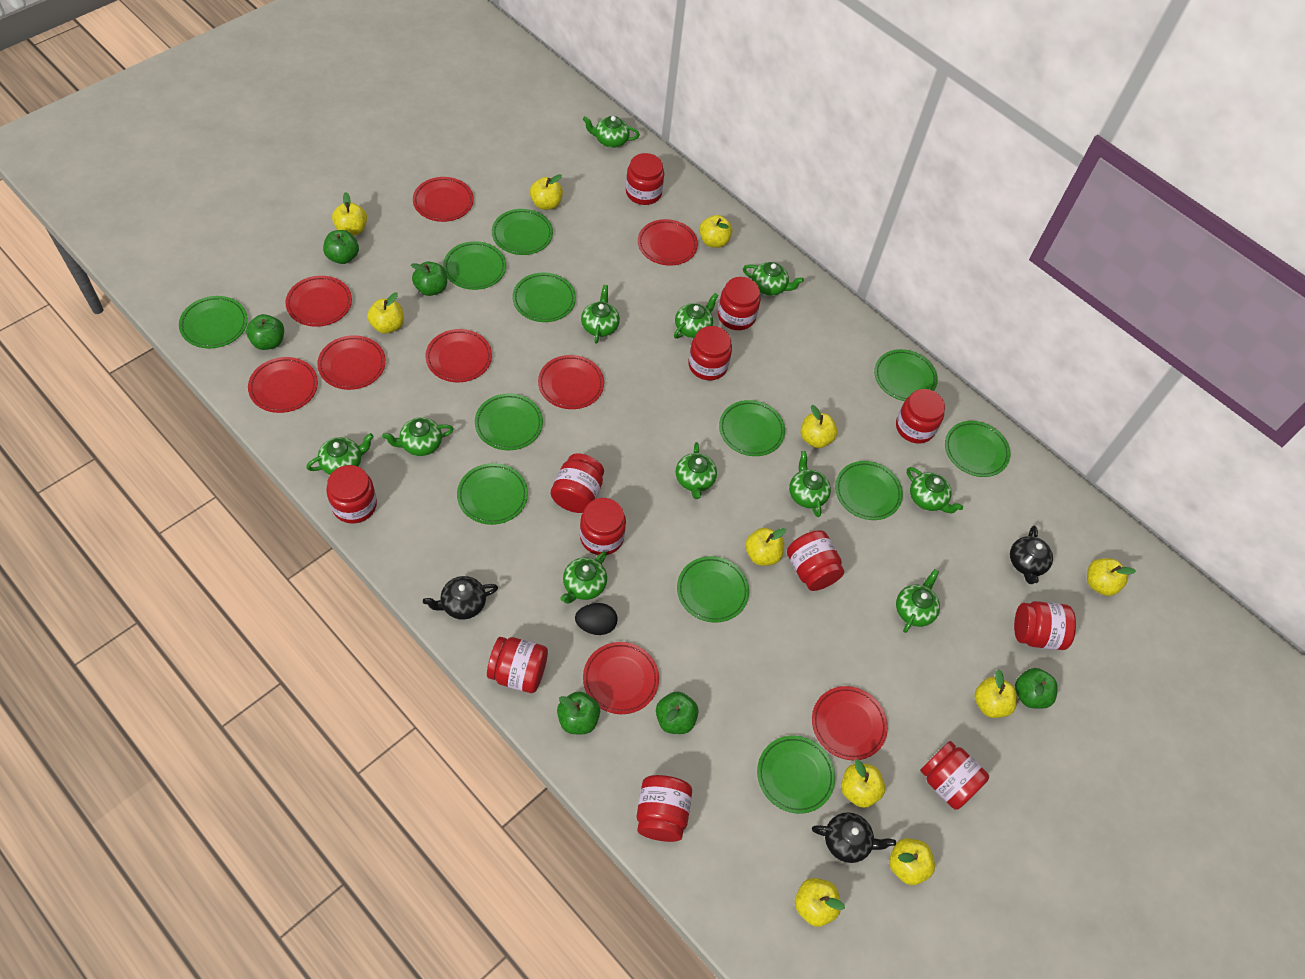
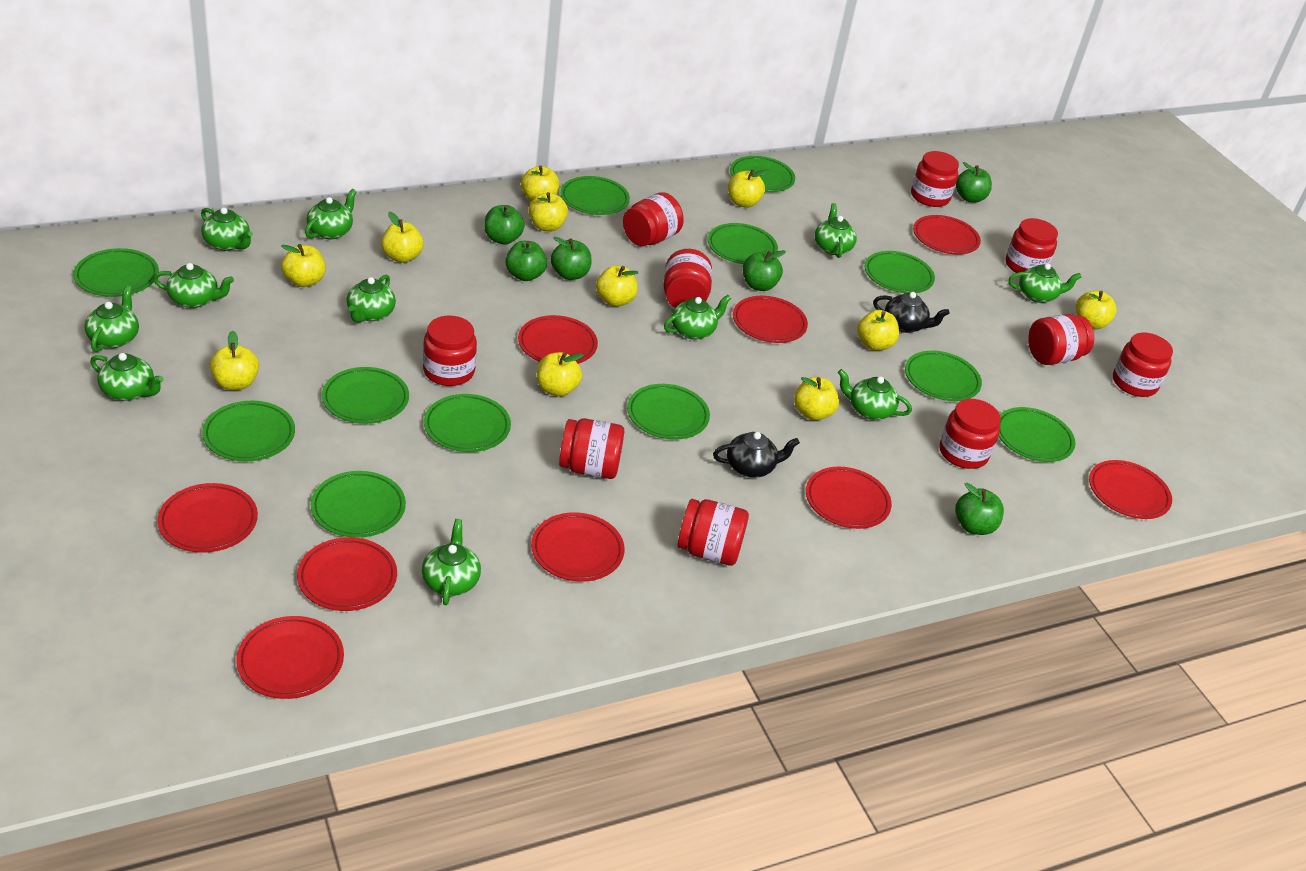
black egg: [575,603,617,635] = 1 -> none = 0
black teapot: [423,576,498,620] [812,812,896,863] [1010,526,1053,584] = 3 -> [713,432,800,478] [873,292,950,333] = 2
red jar: [326,465,377,524] [487,637,548,693] [551,454,604,513] [580,498,626,555] [626,153,664,205] [637,775,692,842] [688,326,732,380] [718,277,761,330] [787,530,844,591] [896,389,945,443] [920,741,989,810] [1014,601,1076,650] = 12 -> [423,315,477,386] [559,418,624,479] [623,192,684,246] [664,249,712,308] [677,499,749,566] [911,151,959,207] [939,399,1001,469] [1005,218,1058,273] [1028,314,1094,365] [1113,332,1173,397] = 10

